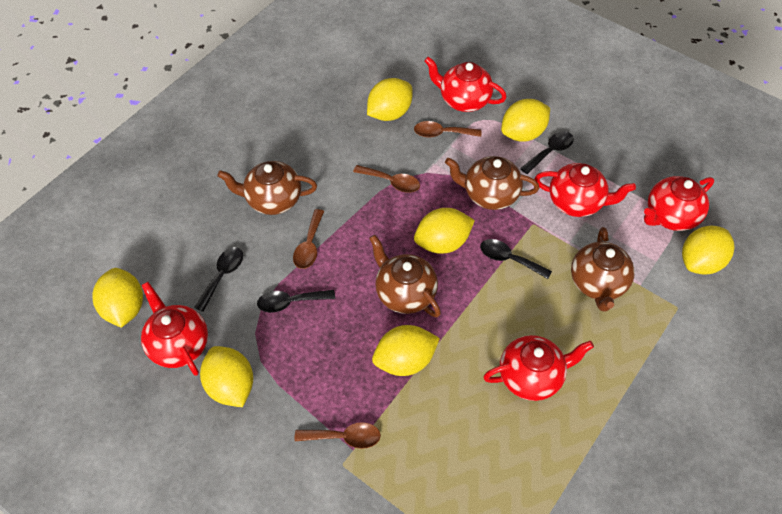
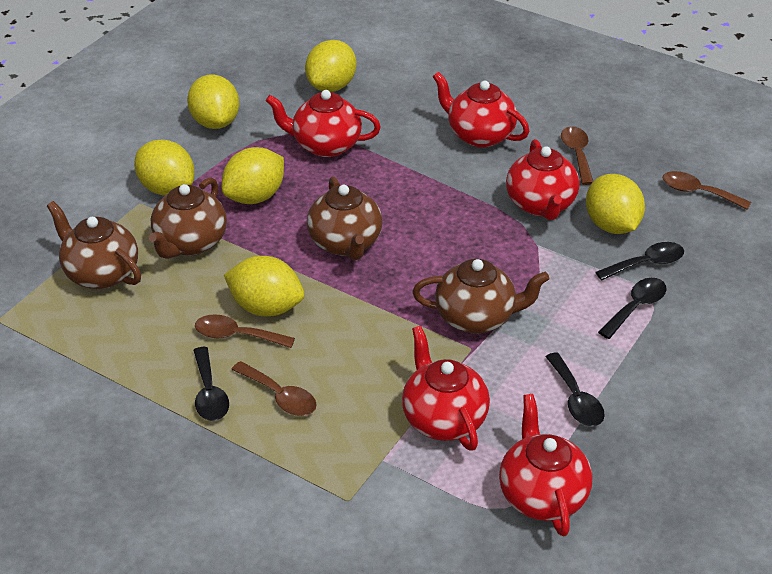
yellow lemon: [92,268,143,328] [200,346,253,407] [367,78,412,121] [372,325,440,376] [414,208,475,254] [501,99,550,142] [682,226,735,275] = 7 -> [134,140,195,196] [187,74,239,129] [222,147,284,204] [224,256,304,316] [305,40,356,92] [586,174,645,234] = 6

